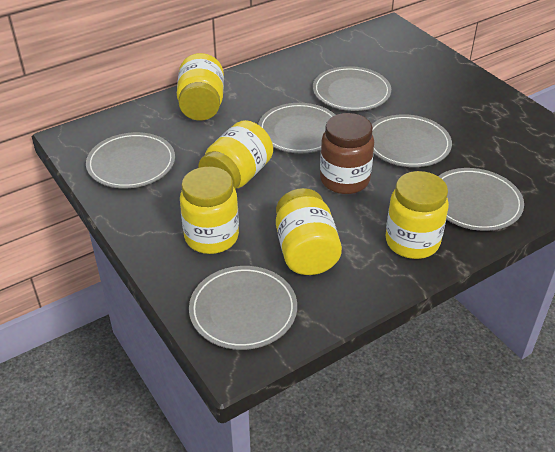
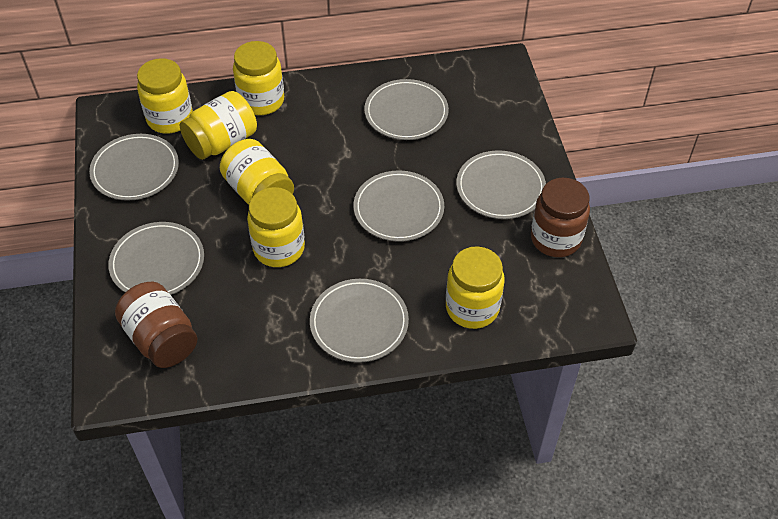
brown jar: [320,113,374,194] = 1 -> [115,282,197,368] [531,178,590,257] = 2
yellow jar: [177,53,224,121] [180,167,239,254] [198,120,273,190] [276,188,342,275] [386,171,449,259] = 5 -> [137,58,193,134] [180,91,257,160] [220,139,294,205] [233,41,284,115] [247,187,305,267] [446,246,505,329] = 6

